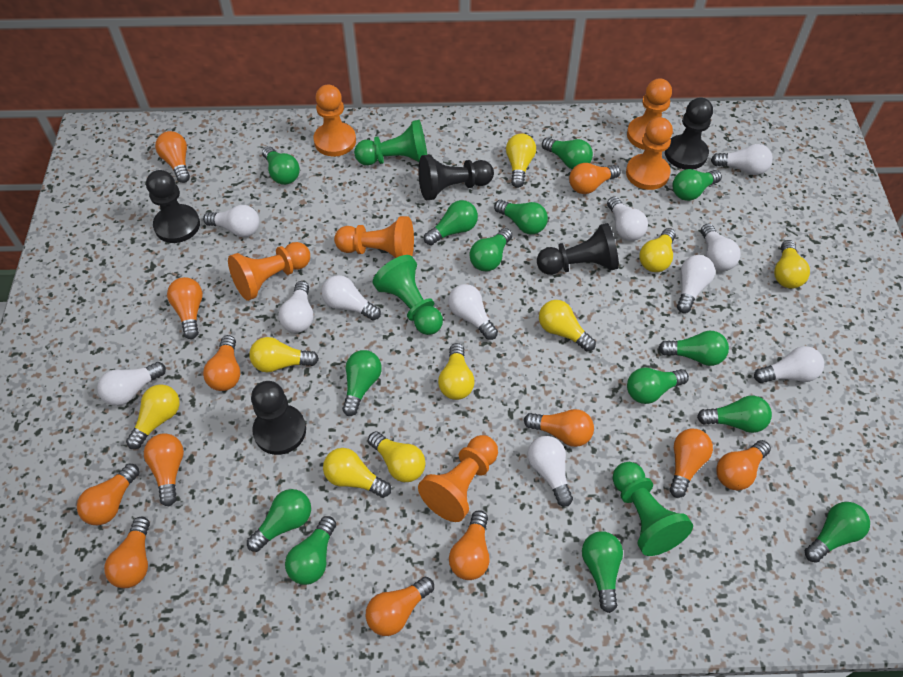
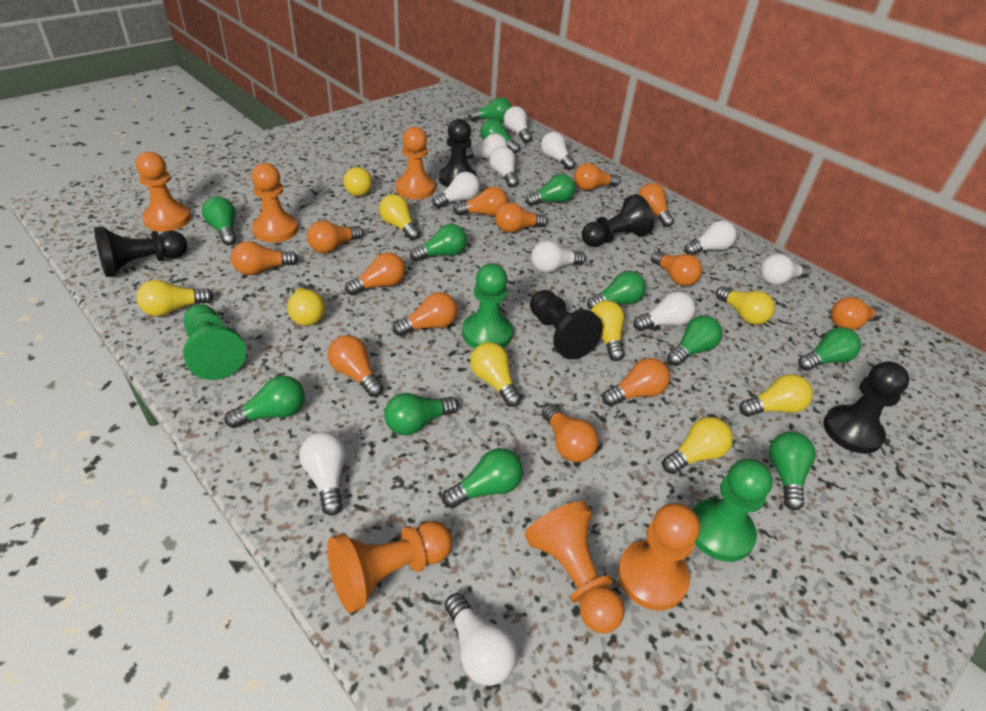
green light bulb: [247,489,311,552] [262,146,300,185] [285,516,336,585] [342,350,382,416] [424,200,478,245] [470,228,512,271] [494,200,548,234] [542,137,593,169] [582,531,623,613] [627,367,689,404] [658,331,729,366] [673,169,722,201] [697,396,772,433] [805,502,870,563] = 14 -> [202,196,236,246] [224,375,305,428] [384,393,458,435] [410,224,467,261] [442,448,523,508] [468,97,512,122] [480,119,520,154] [525,174,575,206] [587,271,646,310] [667,316,722,366] [769,432,816,510] [798,327,861,371] = 12
orange light bulb: [77,464,140,525] [104,517,150,588] [144,433,184,506] [155,131,190,183] [167,277,203,339] [203,335,240,391] [366,577,434,636] [449,510,489,580] [524,409,594,447] [569,163,621,194] [669,429,713,498] [716,440,771,490] = 12 -> [231,241,298,275] [307,221,363,253] [328,335,383,397] [345,252,405,295] [393,292,458,336] [453,187,508,216] [495,203,548,233] [542,404,598,462] [574,163,620,191] [602,358,670,406] [638,183,674,227] [651,251,702,286] [831,297,883,330] = 13

